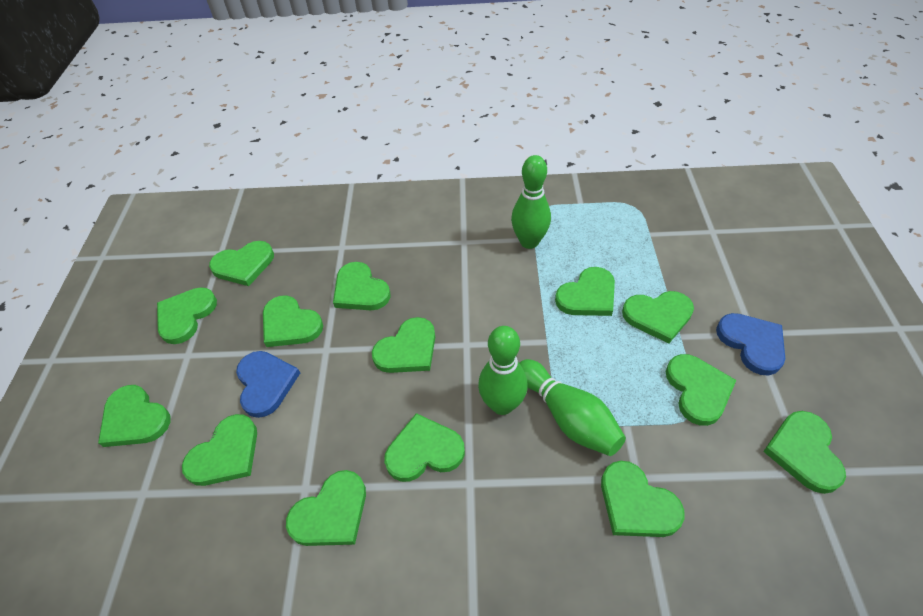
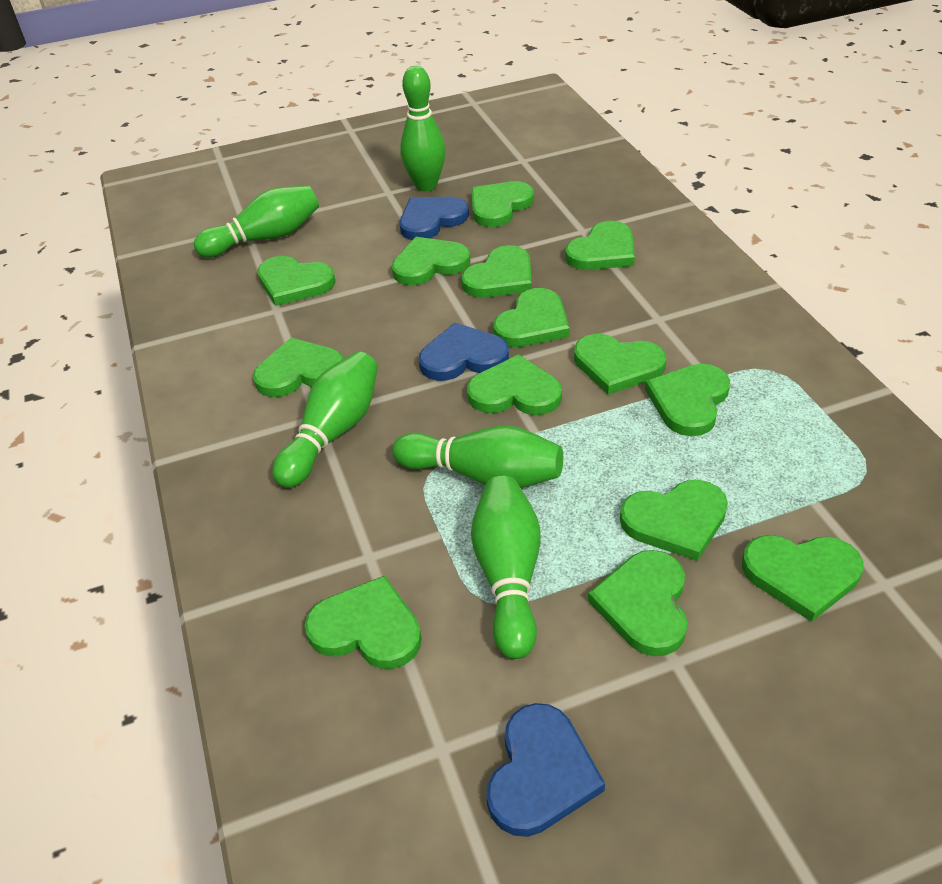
blue heart: [236,351,300,418] [716,313,785,376] = 2 -> [400,197,469,240] [419,322,509,381] [486,703,605,837] = 3
green bowling pin: [478,326,528,415] [511,155,551,249] [519,359,626,456] = 3 -> [194,186,319,258] [272,351,378,488] [392,425,563,488] [400,66,446,191] [471,476,541,659] = 5

